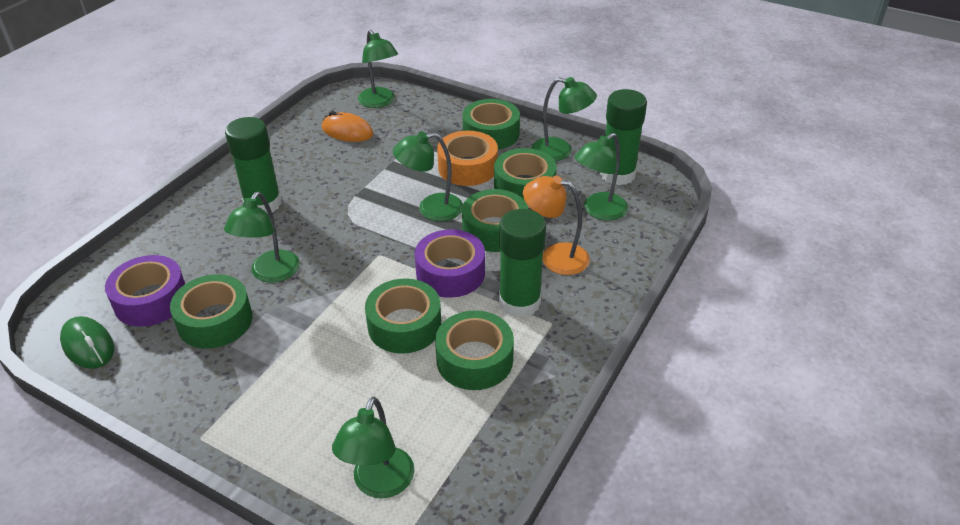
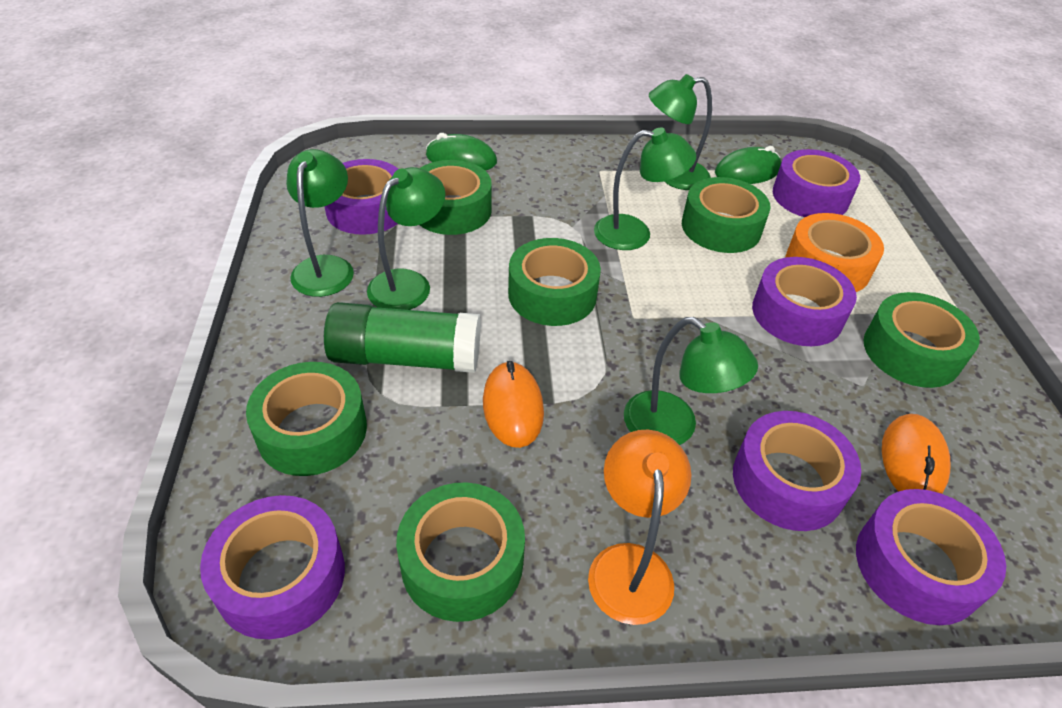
green glue stick: [225,117,281,214] [499,209,546,317] [600,89,647,185] = 3 -> [324,302,481,373] = 1
green lamp: [224,192,300,283] [332,397,415,498] [358,30,398,108] [393,132,463,221] [531,77,597,161] [574,133,628,221] = 6 -> [286,149,354,297] [367,167,445,310] [594,128,696,250] [624,317,758,445] [649,74,712,190] = 5
green mouse: [60,316,114,369] = 1 -> [426,133,497,170] [715,146,781,184] = 2
orange mouse: [322,111,373,142] = 1 -> [483,361,544,448] [882,414,951,494] = 2
purple tape: [105,255,185,327] [415,229,485,298] = 2 -> [200,495,345,639] [324,159,398,235] [733,411,861,531] [752,257,857,346] [773,149,860,217] [856,489,1006,625] = 6

